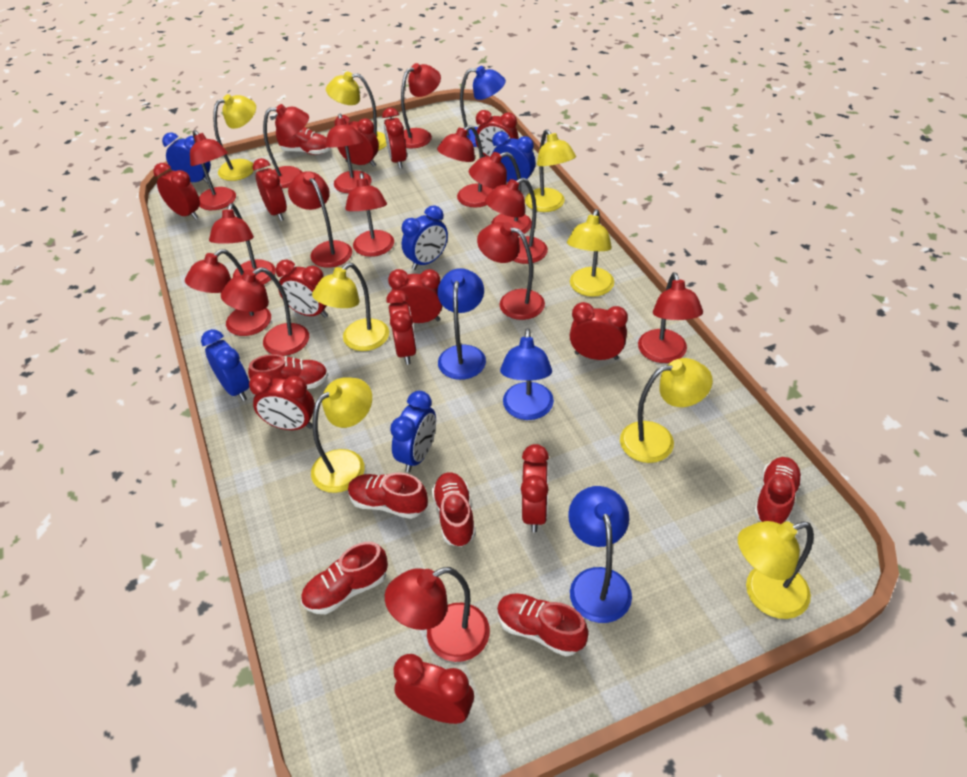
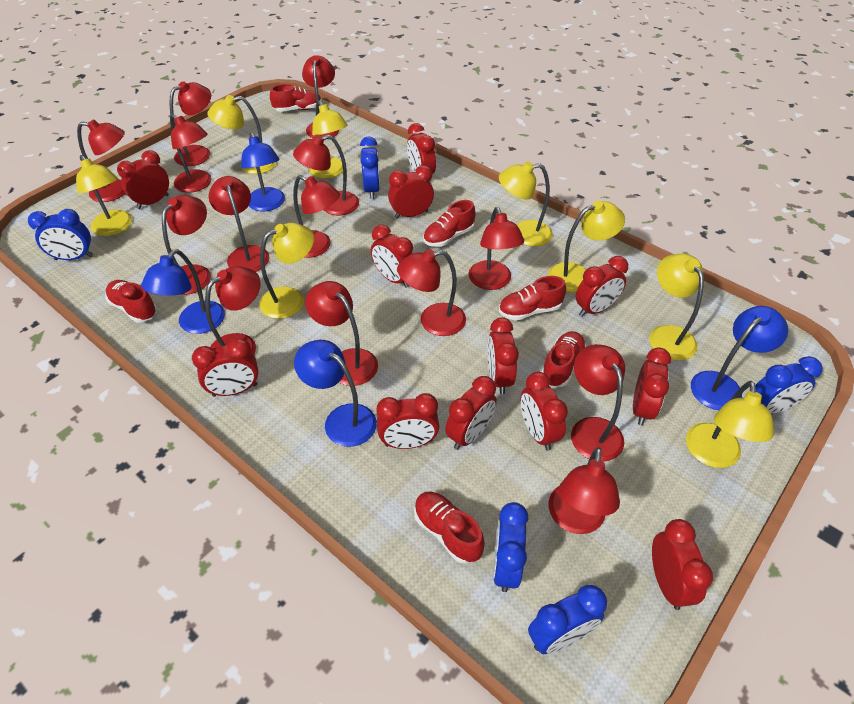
red lamp: [185,249,271,336] [190,130,236,210] [209,204,276,284] [221,267,309,356] [263,104,309,188] [288,171,352,268] [325,113,372,193] [345,173,394,257] [385,567,490,662] [401,63,441,148] [437,125,493,208] [469,152,532,236] [477,222,545,320] [485,178,548,264] [638,272,703,363] = 15 -> [77,119,125,202] [162,195,211,295] [170,81,211,166] [170,114,211,193] [205,266,261,355] [209,176,269,272] [293,134,359,215] [293,175,340,258] [302,55,340,138] [305,281,378,386] [397,249,466,336] [469,207,524,290] [549,447,620,534] [571,344,625,462] = 14
red shoe: [248,354,328,389] [276,127,331,155] [301,542,388,614] [348,472,428,519] [432,472,476,547] [497,593,589,657] [754,457,803,524] = 7 -> [105,280,157,322] [270,84,322,112] [414,492,485,564] [423,200,476,247] [499,276,566,321] [542,331,586,387] = 6

